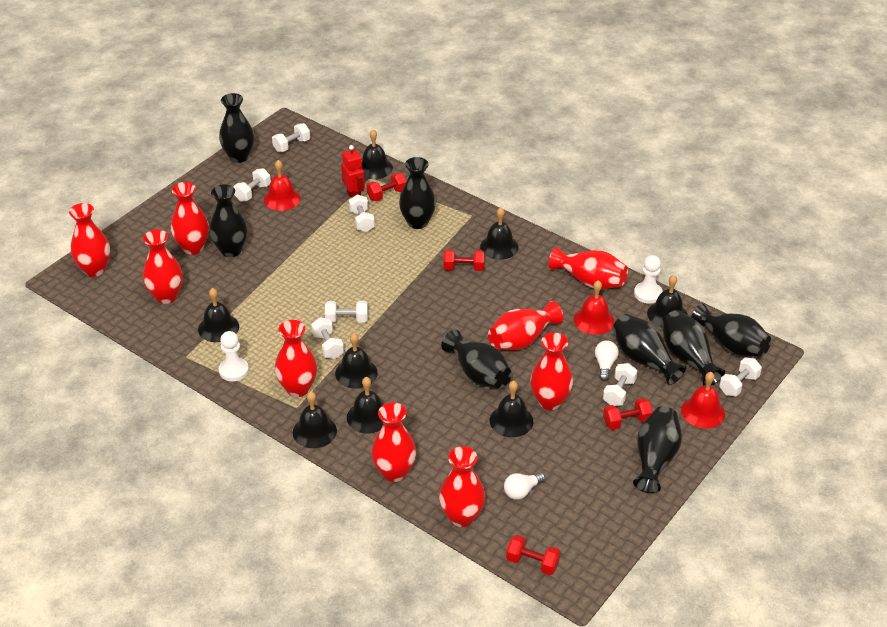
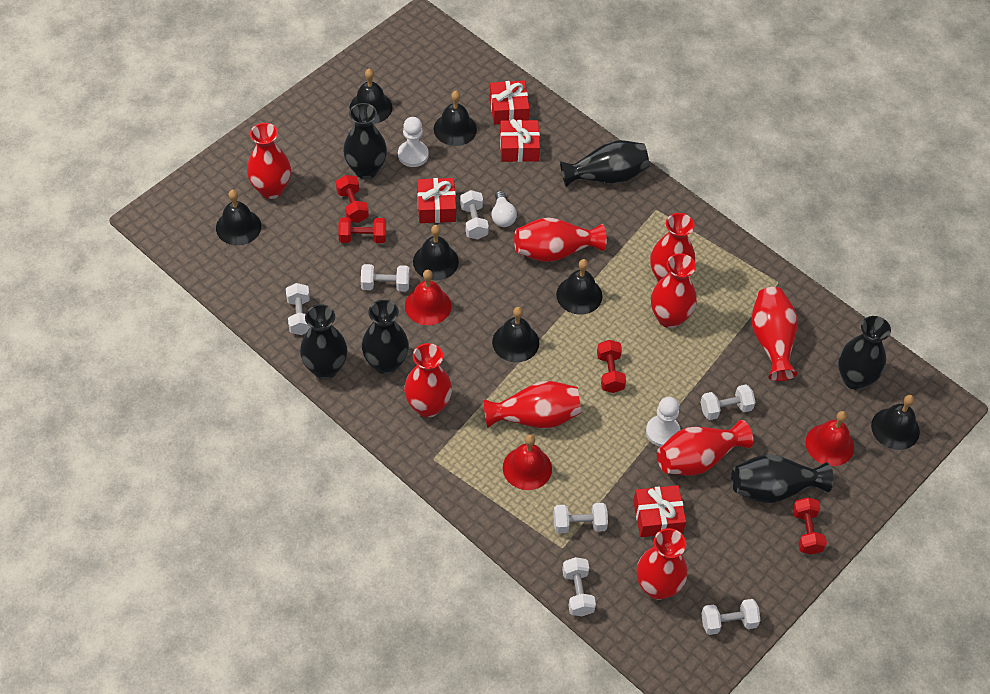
black bell: [198,288,239,342] [293,391,337,448] [335,333,378,389] [347,377,384,434] [362,129,393,179] [480,207,519,260] [490,380,534,437] [647,275,688,328] = 8 -> [216,190,261,245] [350,69,392,124] [413,225,459,281] [434,91,477,146] [492,307,539,362] [556,259,602,315] [871,395,920,450] = 7
black vase: [209,184,248,257] [219,93,254,163] [399,157,436,229] [441,330,512,389] [612,314,686,385] [633,406,682,493] [661,310,725,385] [691,304,771,357] = 8 -> [300,304,347,379] [343,103,387,179] [362,300,409,374] [560,140,649,187] [731,454,833,503] [838,316,891,390] = 6
red gift: none = 0 -> [417,178,456,223] [490,80,529,124] [500,119,540,162] [633,485,686,537] = 4
red robot: [341,145,365,198] = 1 -> none = 0
white light bulb: [504,472,545,500] [595,340,619,381] = 2 -> [491,191,517,227] = 1

